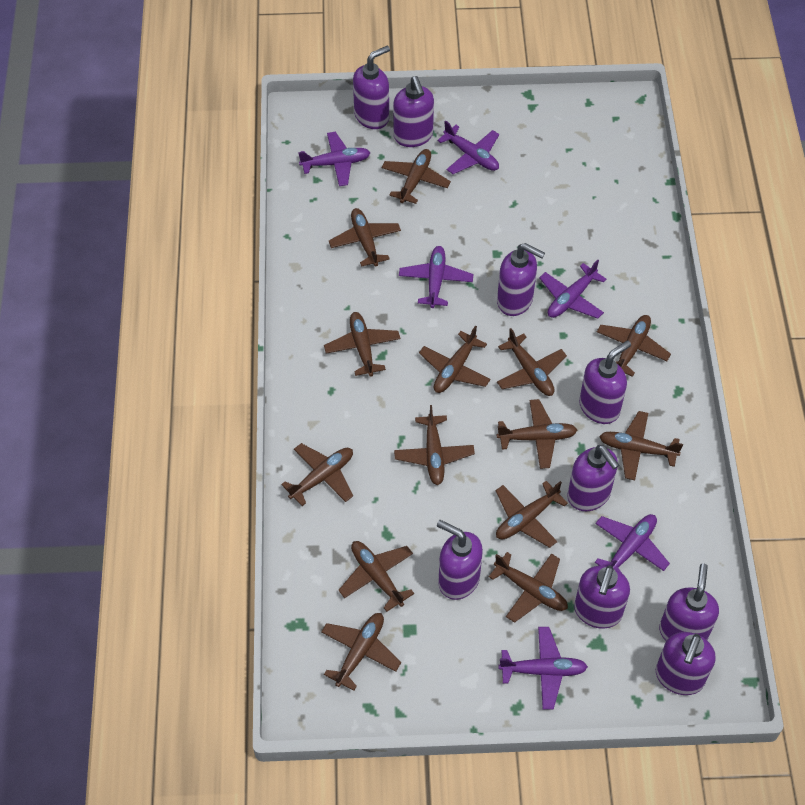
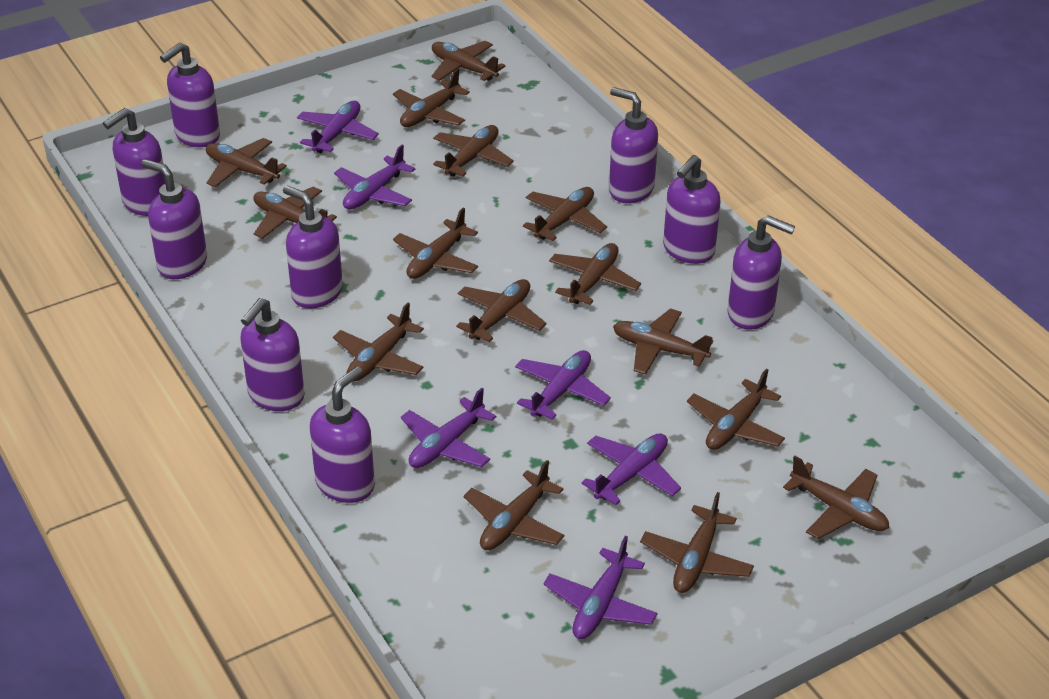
brown plane: [281,443,353,506] [321,613,401,691] [324,312,400,377] [329,208,401,267] [338,541,414,612] [381,149,451,204] [394,405,475,485] [419,326,491,393] [489,552,568,623] [495,481,568,548] [497,328,567,396] [497,399,577,469] [597,315,671,377] [599,411,683,480] = 14 -> [206,138,287,187] [253,187,337,239] [333,303,424,382] [393,69,470,127] [393,208,478,279] [431,41,506,81] [433,125,514,177] [456,279,546,342] [464,460,564,550] [523,187,607,241] [549,243,641,305] [613,309,713,375] [640,492,754,593] [687,369,785,450] [783,456,889,539] = 15

